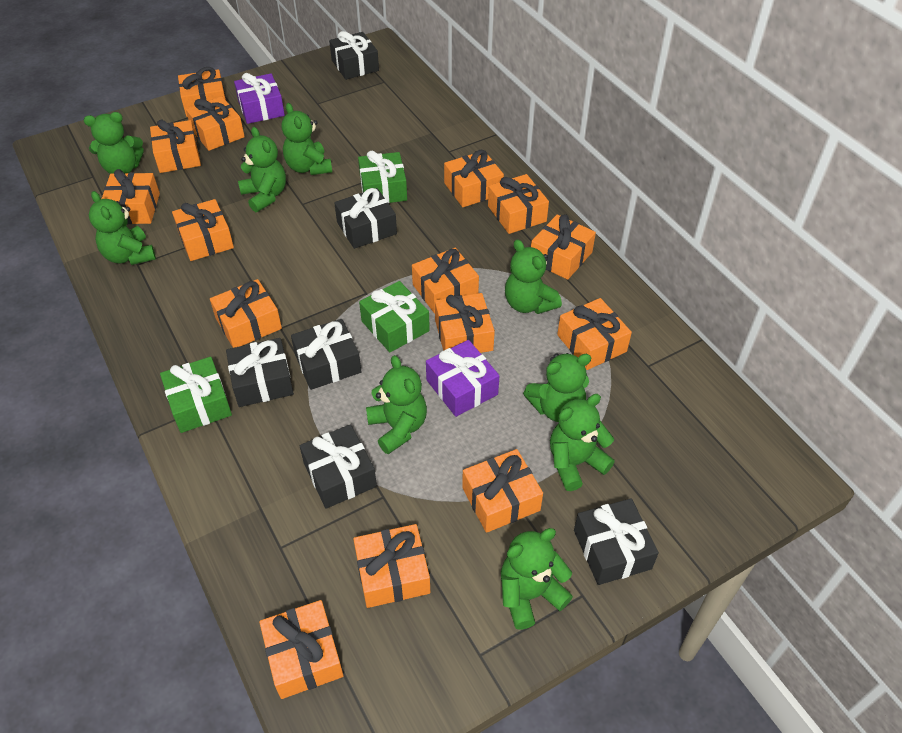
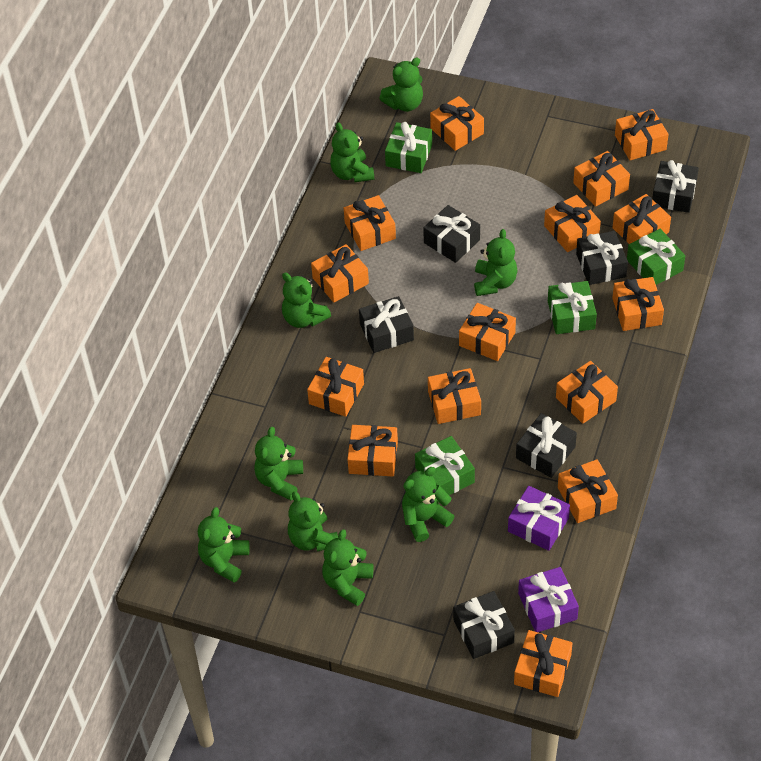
green gift: [160,357,232,433] [358,151,407,203] [359,281,430,352] = 3 -> [385,122,432,173] [415,436,475,495] [548,281,597,334] [627,229,685,285] = 4

